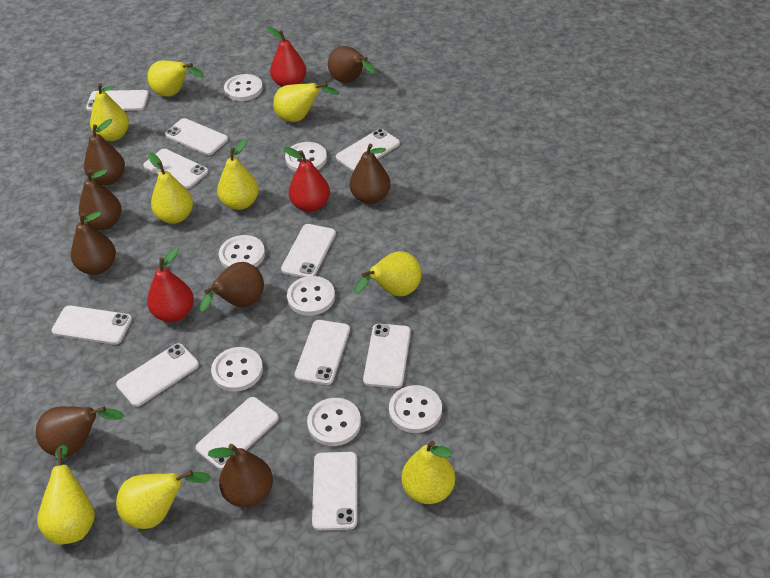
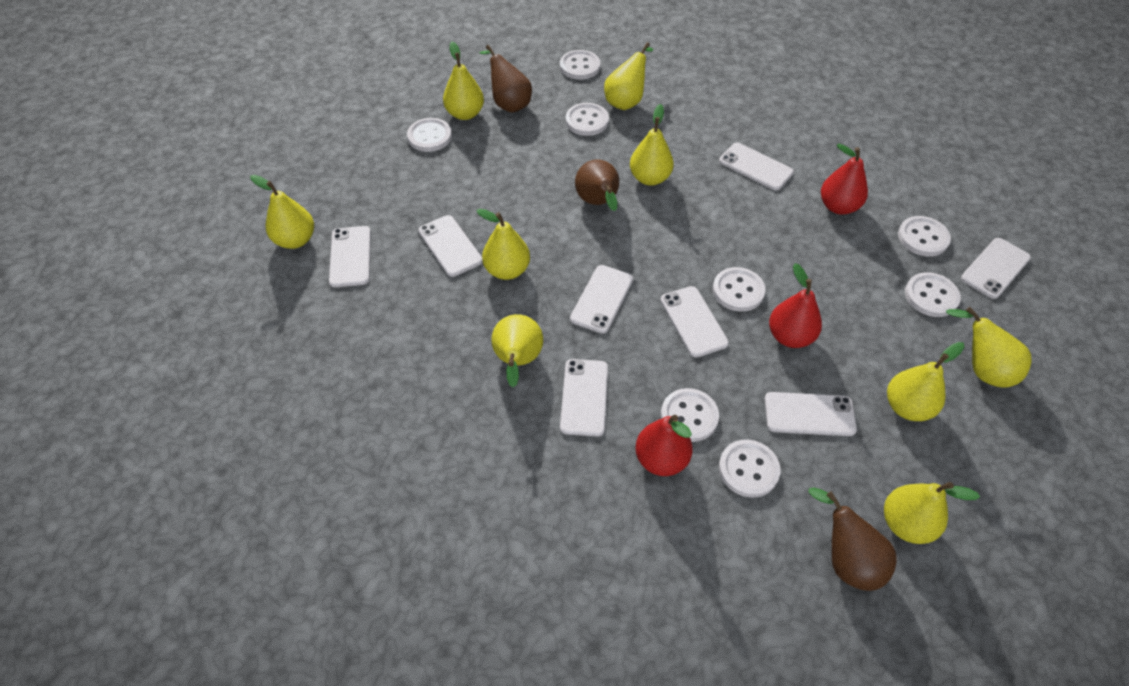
brown pear: [36,406,124,457] [71,212,116,275] [79,169,121,230] [84,119,125,185] [200,262,264,312] [207,444,273,507] [328,46,375,83] [350,144,391,204] = 8 -> [479,45,532,113] [575,159,619,211] [809,488,897,591] = 3
white button: [211,347,263,392] [219,235,265,269] [224,74,263,101] [285,142,327,172] [287,276,335,316] [307,398,361,446] [389,385,442,433] = 7 -> [407,118,452,152] [560,50,600,80] [566,103,609,136] [661,388,719,442] [713,267,766,312] [719,440,781,498] [898,216,951,257] [905,272,961,317] = 8
white phone: [51,305,132,345] [86,90,149,111] [116,343,199,407] [143,149,208,188] [165,118,228,155] [196,397,279,470] [281,224,336,278] [295,320,350,385] [312,452,357,531] [336,129,400,171] [363,324,411,388] = 11 -> [329,226,371,287] [419,215,483,277] [560,359,608,437] [570,265,633,334] [660,286,729,358] [719,143,794,191] [765,392,857,436] [961,238,1031,299] = 8

